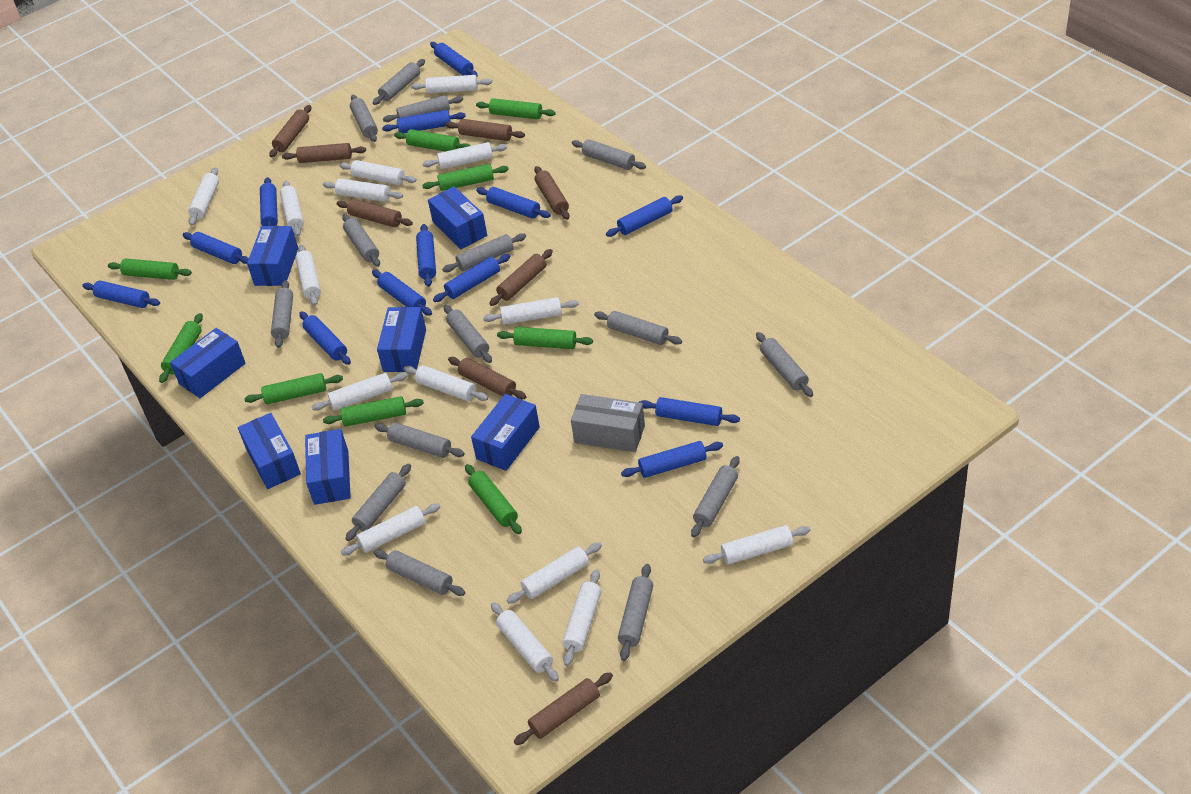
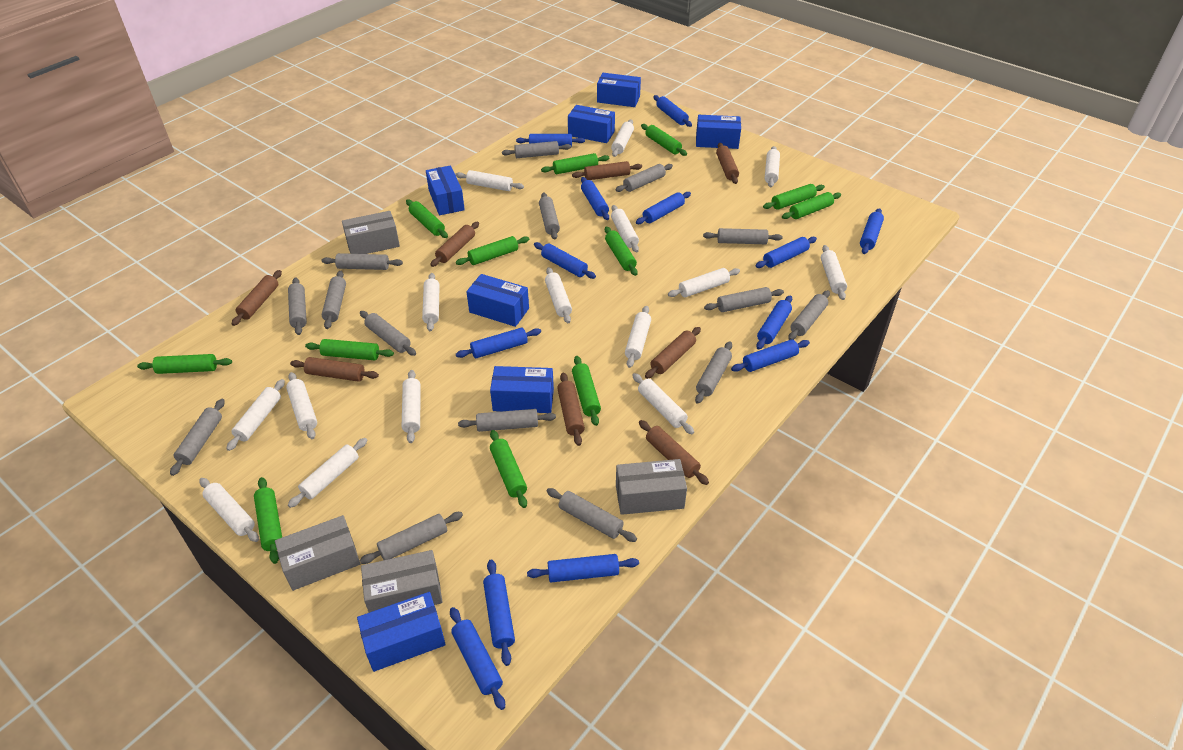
green rolling pin: [108,259,192,280] [159,313,203,383] [244,373,343,404] [323,396,424,427] [394,129,471,151] [422,164,509,191] [465,464,522,534] [476,98,556,119] [497,327,593,349] = 9 -> [137,354,232,374] [254,477,282,564] [305,339,394,360] [406,199,448,238] [456,236,529,265] [490,430,527,508] [541,153,609,174] [572,356,601,426] [605,227,638,276] [641,124,687,156] [763,184,825,210] [782,192,841,219] = 12
grey box: [571,394,645,452] = 1 -> [275,515,360,591] [342,211,400,254] [361,550,443,613] [616,459,687,515] = 4

